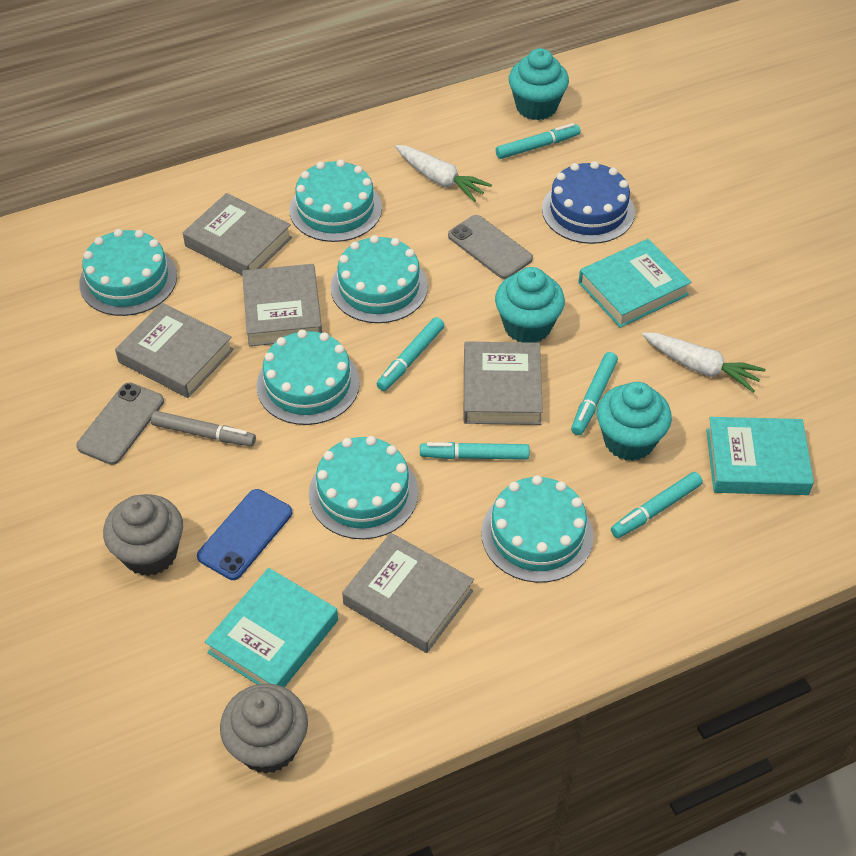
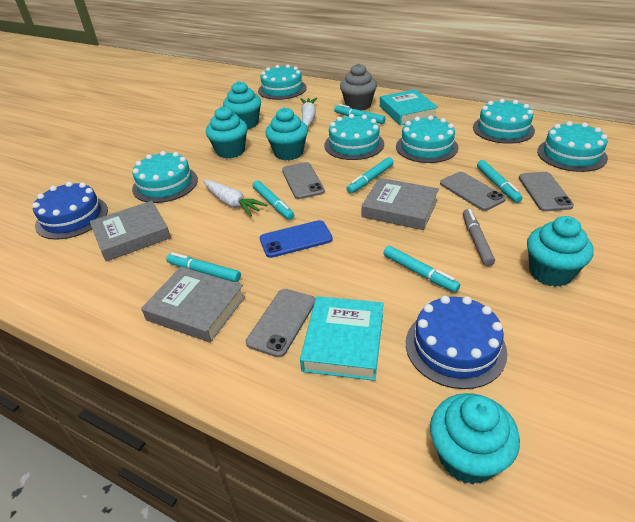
blue cake: [542,161,635,244] = 1 -> [32,182,108,240] [406,296,507,389] = 2
grey book: [115,302,234,398] [183,193,292,275] [242,264,322,346] [342,533,474,653] [464,342,543,425] = 5 -> [90,201,171,262] [141,267,245,343] [362,178,439,230] = 3
grey cupcake: [103,494,183,576] [220,683,308,774] = 2 -> [340,63,377,111] = 1
grey phone: [76,383,164,465] [448,215,533,279] = 2 -> [246,289,315,357] [282,162,325,199] [440,172,506,211] [519,172,574,211] = 4
turquoise book: [205,568,338,687] [578,239,691,328] [706,417,814,495] = 3 -> [300,296,384,381] [380,89,438,126] = 2
turquoise cupcake: [495,267,565,343] [509,48,569,120] [597,382,672,461] = 3 -> [206,106,248,159] [223,81,261,129] [265,107,308,160] [430,393,520,484] [527,216,594,287] = 5
turquoise marker: [377,317,444,391] [420,442,529,460] [496,123,580,159] [571,352,618,435] [611,472,703,538] = 5 -> [166,252,241,282] [253,180,294,220] [334,104,386,124] [347,157,394,194] [383,246,460,292] [477,160,523,203] = 6

